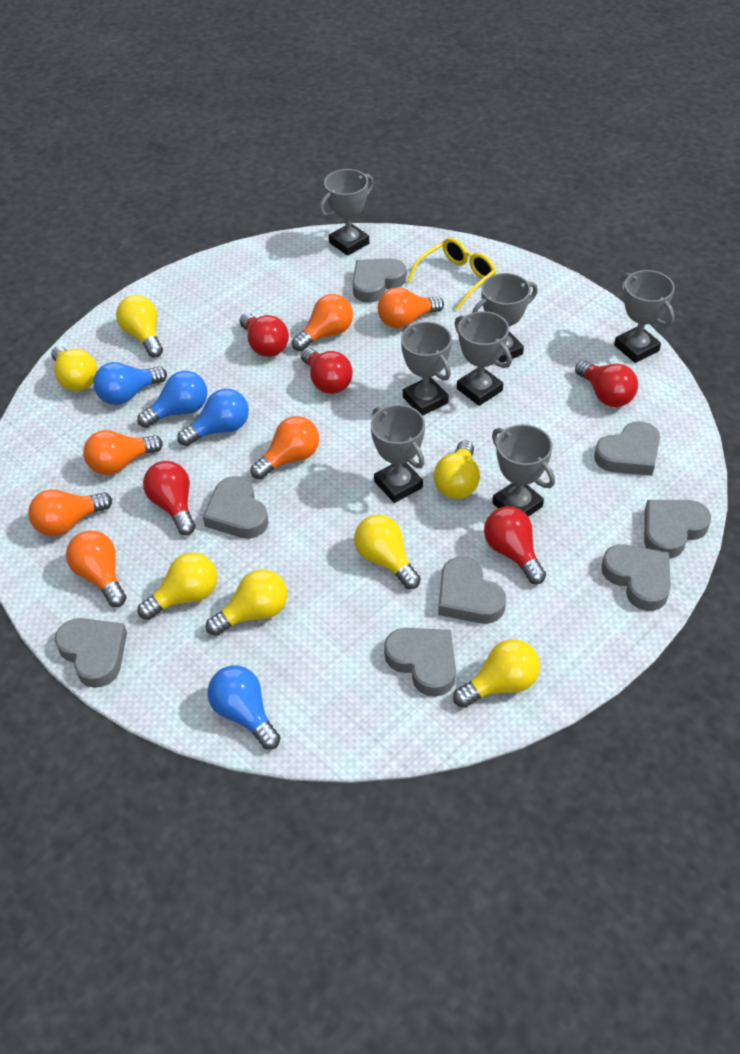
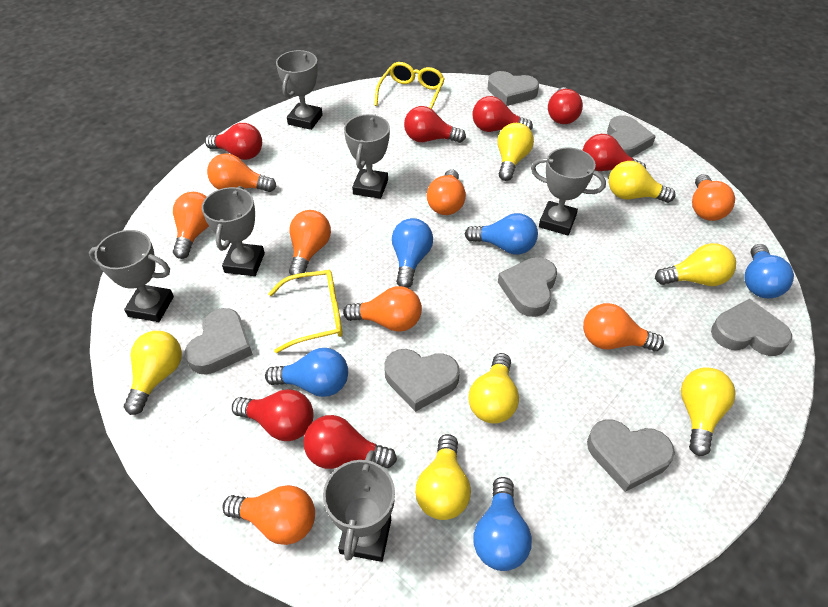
blue light bulb: [93,362,167,405] [137,371,208,428] [177,389,249,446] [208,666,281,750] = 4 -> [265,348,348,397] [392,218,433,288] [465,213,538,255] [474,477,532,571] [744,244,794,298] = 5
grey heart: [55,618,127,688] [203,476,269,539] [352,258,406,303] [384,628,456,697] [438,557,506,624] [594,421,660,476] [601,544,671,611] [644,500,711,558] = 8 -> [185,308,253,375] [384,349,460,412] [488,71,539,106] [498,257,557,317] [587,419,675,492] [607,115,656,158] [711,299,792,356] = 7
grey trophy: [319,169,374,256] [371,405,425,503] [401,322,452,416] [455,311,512,406] [472,273,538,363] [492,424,555,517] [614,270,675,363] = 7 -> [89,230,174,322] [202,186,265,276] [276,50,323,130] [323,450,395,562] [344,114,390,199] [531,147,606,236] = 6
orange light bulb: [28,489,112,536] [66,531,126,607] [83,430,163,475] [250,416,319,480] [292,294,353,351] [378,287,444,328] = 6 -> [173,192,209,259] [207,153,276,192] [222,485,315,545] [289,210,331,279] [343,286,422,332] [427,169,466,215] [583,303,664,351] [692,174,735,221] = 8
red light bulb: [143,461,196,535] [239,313,289,357] [301,348,353,394] [484,506,546,584] [575,360,638,407] = 5 -> [205,123,262,160] [232,389,314,441] [303,415,397,469] [404,106,466,143] [472,96,533,132] [548,87,583,124] [583,134,646,171] = 7
yellow glasses: [407,238,496,310] = 1 -> [268,270,343,353] [374,62,445,109] = 2

